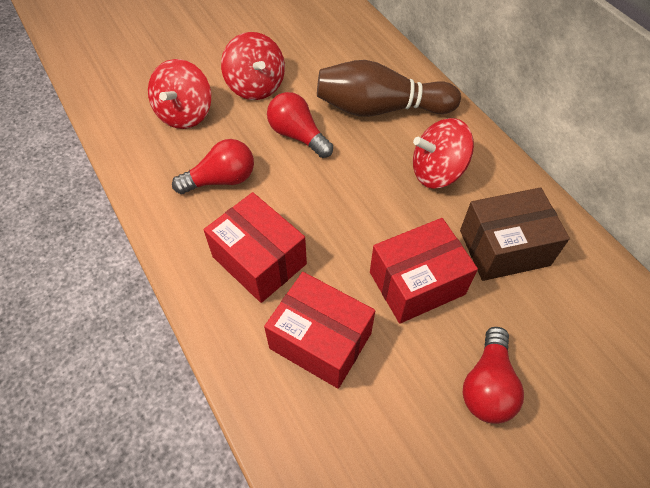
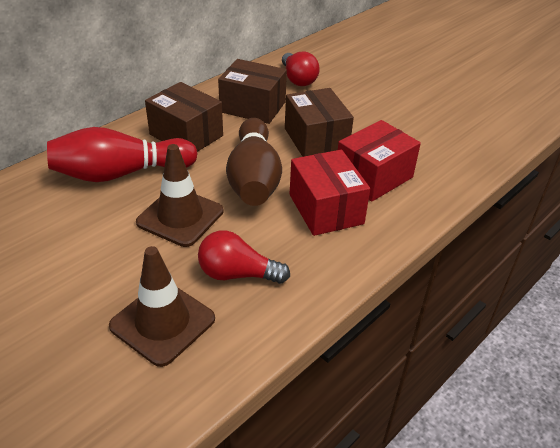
brown box: [460,187,570,281] = 1 -> [145,82,223,152] [218,59,287,124] [285,88,354,157] = 3
brown traffic cone: none = 0 -> [109,246,215,367] [136,144,223,247] = 2
red bowling pin: none = 0 -> [47,127,198,182] = 1
red box: [204,192,307,303] [264,272,375,389] [370,218,478,324] = 3 -> [290,149,370,236] [338,120,421,202] = 2
red light bulb: [172,139,254,194] [267,92,333,158] [463,327,524,424] = 3 -> [198,230,290,284] [282,52,320,86] = 2
red spinning top: [148,59,211,129] [221,32,285,100] [413,118,474,189] = 3 -> none = 0

